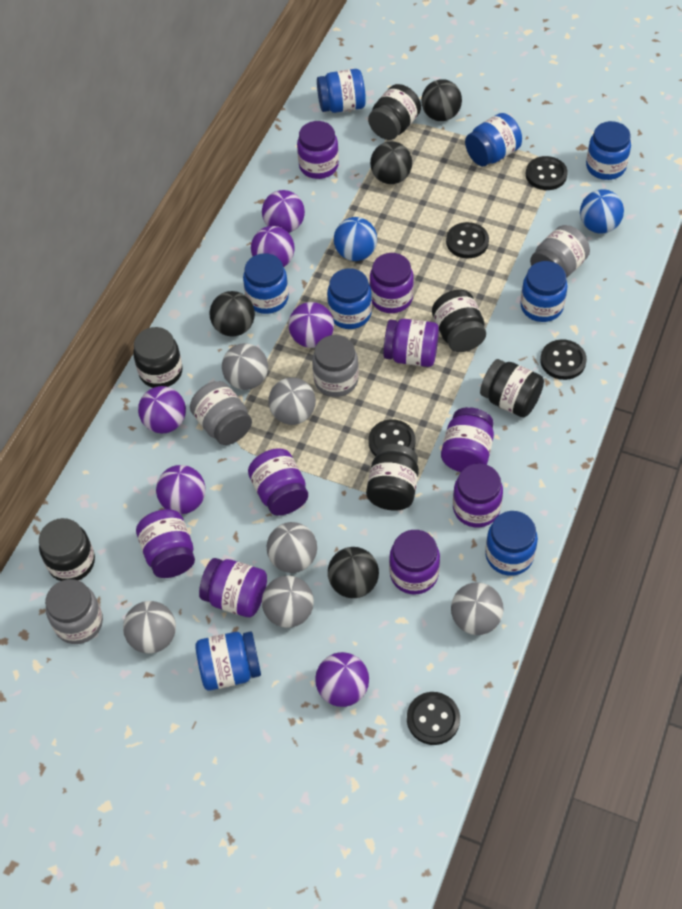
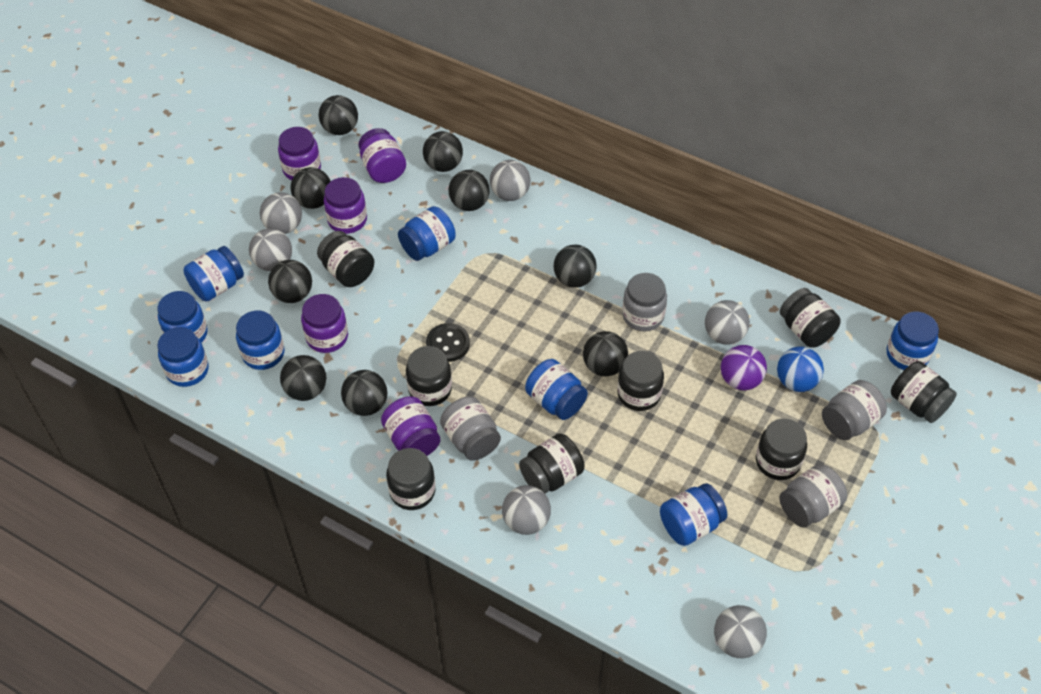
black ball: [209,291,255,336] [328,547,379,598] [370,141,412,184] [421,79,462,121] = 4 -> [268,260,312,303] [280,355,326,401] [290,167,331,209] [319,95,358,135] [341,370,388,416] [423,131,463,172] [449,170,490,211] [554,245,597,288] [583,331,628,376] = 9
black button: [369,419,415,457] [407,692,460,745] [446,222,489,258] [526,156,568,190] [540,339,587,380] = 5 -> [426,323,470,362] = 1
black jar: [39,518,95,581] [133,327,183,388] [366,444,419,511] [368,84,421,140] [432,290,486,352] [480,359,544,417] = 6 -> [317,231,374,287] [386,448,436,510] [406,346,452,406] [519,433,585,494] [617,351,664,411] [756,418,807,480] [780,288,841,348] [891,361,957,423] = 8
blue ball: [334,217,377,261] [580,189,624,234] = 2 -> [777,346,824,392] = 1
purple ball: [138,386,186,434] [156,465,206,514] [251,226,295,267] [262,190,305,233] [289,302,334,348] [315,652,369,707] = 6 -> [721,345,767,390] = 1
purple jar: [136,509,195,578] [199,558,267,617] [248,448,308,516] [297,121,339,179] [369,253,414,313] [383,319,439,367] [389,530,440,595] [441,407,494,472] [453,463,503,527] = 9 -> [278,127,321,180] [301,294,348,353] [324,177,367,234] [359,128,406,183] [381,397,440,456] = 5

